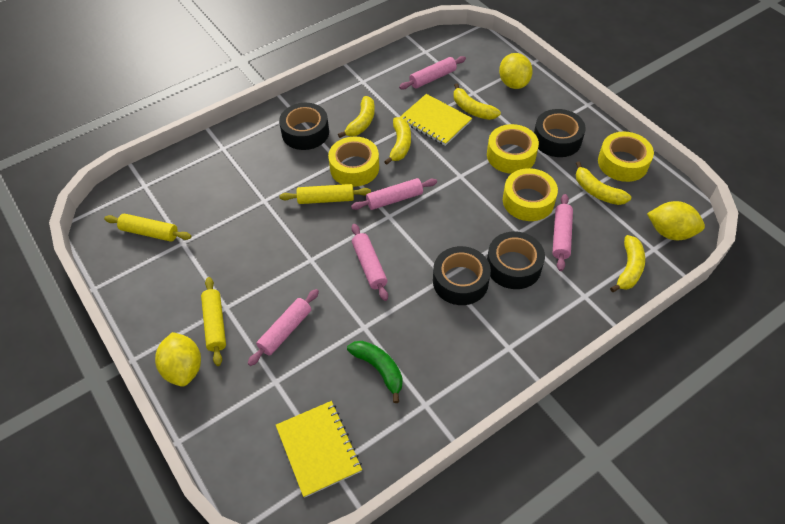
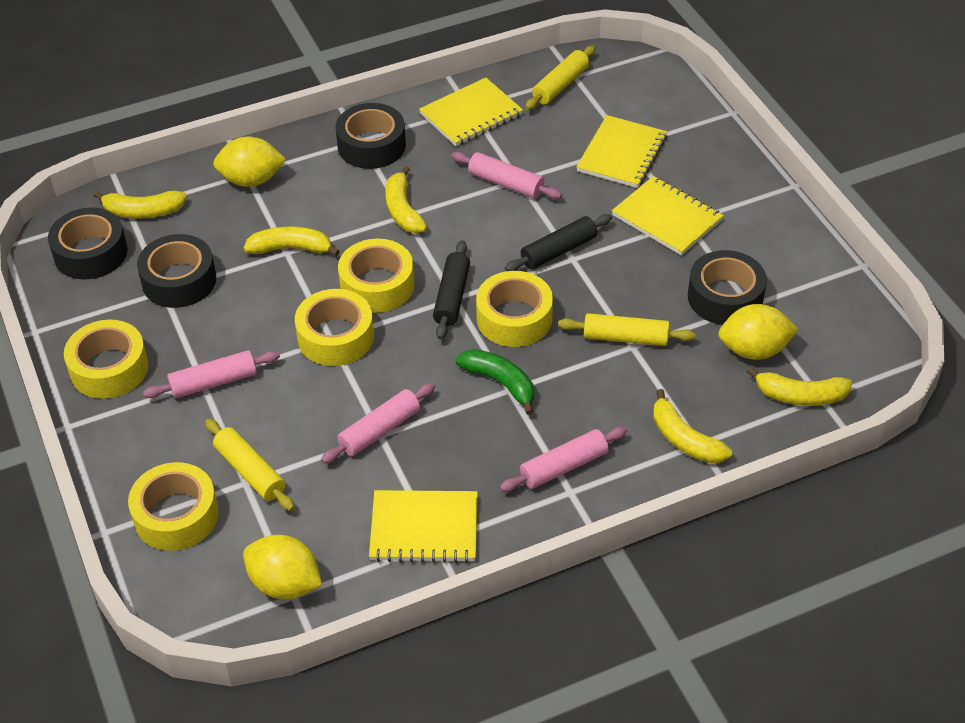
black rolling pin: none = 0 -> [433,240,470,340] [505,214,612,271] = 2
pink rolling pin: [247,289,319,366] [351,178,437,210] [351,224,388,301] [399,56,466,90] [552,194,573,271] = 5 -> [143,350,280,398] [321,383,435,464] [452,152,562,199] [500,427,627,492] = 4
yellow notebook: [276,401,362,498] [400,94,472,146] = 2 -> [369,490,478,563] [419,77,523,146] [576,115,667,188] [612,176,724,256] = 4
yellow tape: [328,136,379,187] [487,124,539,174] [503,168,558,221] [598,131,654,182] = 4 -> [64,320,148,399] [128,462,219,551] [295,289,374,366] [338,239,415,313] [476,271,553,347] = 5

